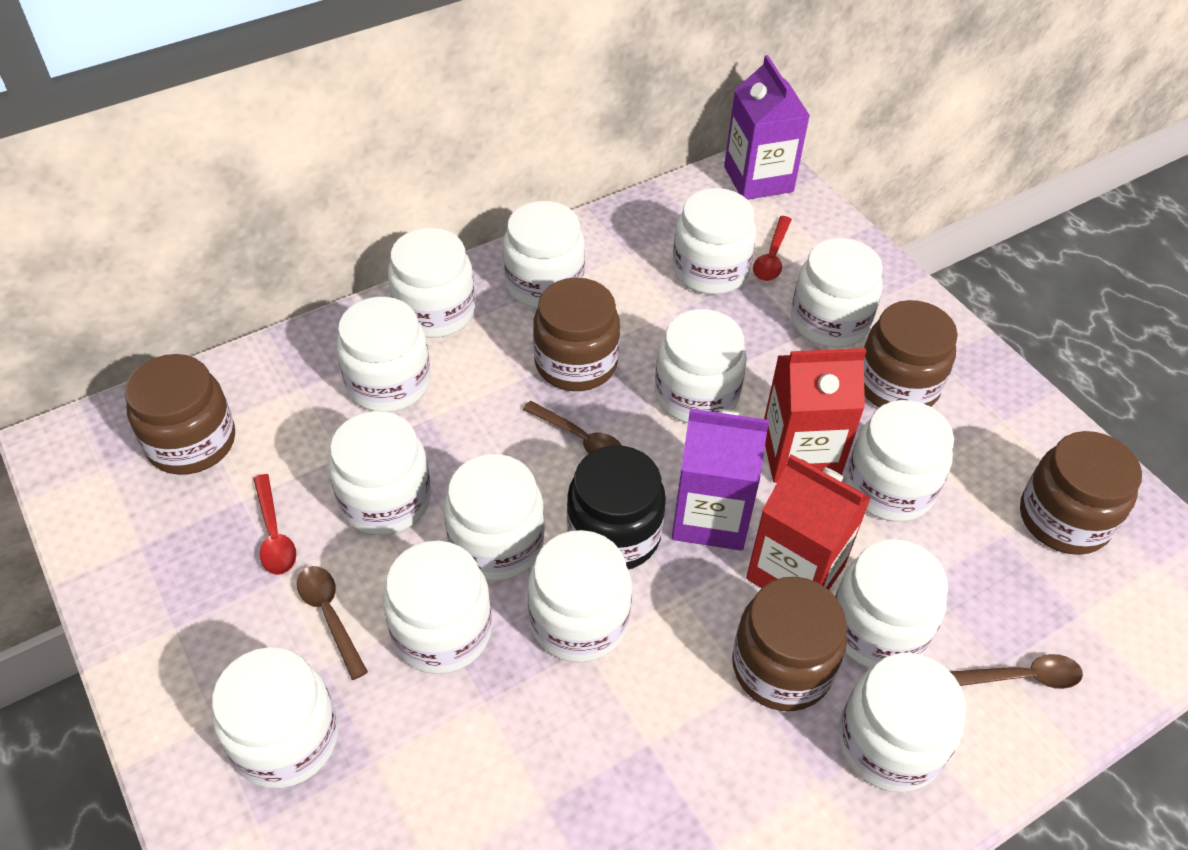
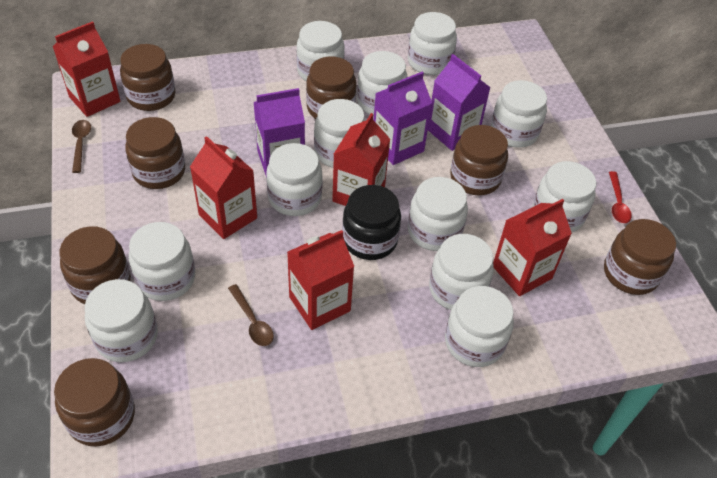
brown jar: [125,354,235,475] [533,278,620,391] [732,577,847,711] [864,300,958,408] [1020,431,1142,555] = 5 -> [54,358,135,446] [59,226,131,304] [120,44,175,111] [125,117,185,189] [306,56,357,119] [450,125,508,196] [604,219,676,295] = 7
brown spoon: [297,566,368,680] [523,401,623,454] [950,654,1083,689] = 3 -> [72,120,91,173] [228,284,274,346] = 2
purple carton: [672,409,769,551] [724,55,810,200] = 2 -> [254,88,305,178] [373,71,432,165] [428,54,491,151] = 3
red carton: [746,454,871,590] [764,348,866,483] = 2 -> [53,21,121,117] [190,136,257,239] [287,230,354,330] [332,113,390,206] [493,199,572,296] = 5
red spoon: [253,474,296,575] [753,216,792,281] = 2 -> [609,171,632,223] = 1
white jar: [212,647,338,788] [329,411,431,535] [337,297,431,412] [383,541,492,674] [388,228,475,338] [444,454,545,581] [503,201,585,308] [528,530,632,662] [655,309,747,423] [673,188,756,295] [791,238,883,348] [835,539,948,668] [838,653,966,792] [846,400,954,522] = 14 -> [85,279,158,362] [129,222,195,301] [266,143,323,216] [296,21,345,82] [314,99,365,168] [357,51,407,116] [408,12,457,75] [408,177,468,251] [429,234,494,310] [445,286,514,367] [491,80,547,148] [532,161,596,233] = 12

